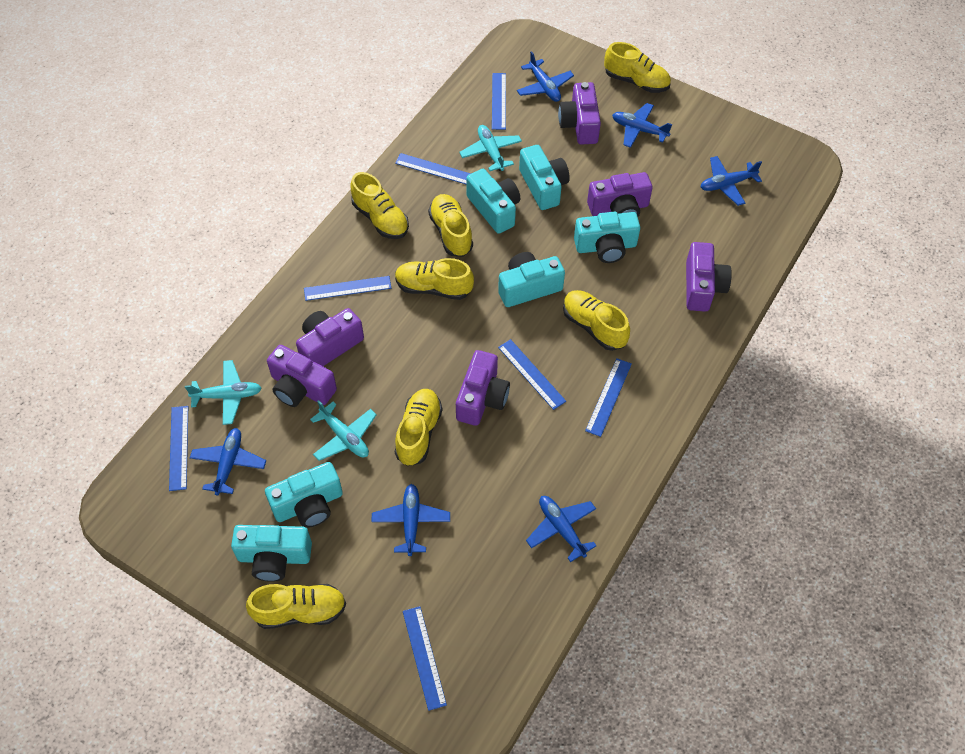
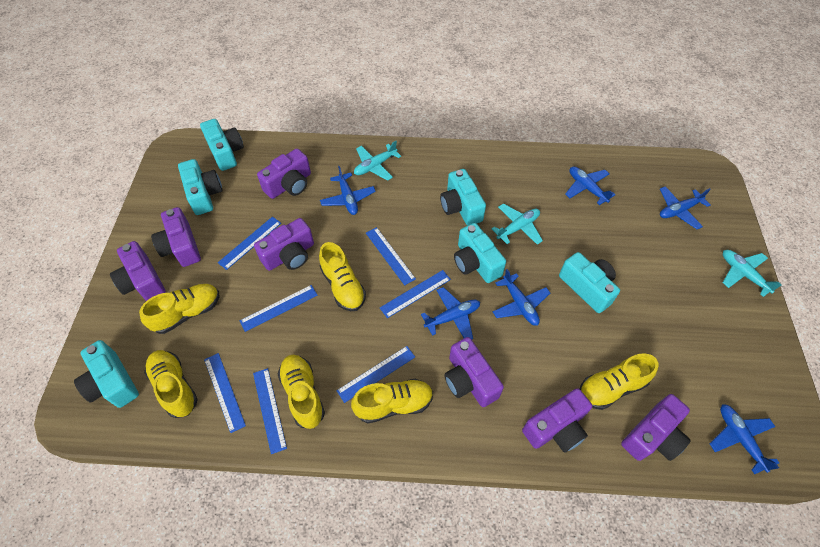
purple camera: [267,345,337,407] [296,308,364,366] [456,350,510,426] [558,82,601,144] [587,172,653,216] [686,242,732,312] = 6 -> [110,241,166,301] [151,207,201,267] [254,218,314,271] [257,149,311,199] [444,337,504,407] [522,388,592,453] [621,394,691,461] = 7
yellow shoe: [246,584,346,629] [350,172,409,239] [395,258,474,300] [395,389,442,466] [428,194,473,257] [563,290,630,351] [604,42,671,93] = 7 -> [139,284,219,334] [144,350,198,418] [278,355,325,429] [319,242,366,311] [351,379,433,423] [580,353,658,410] = 6

